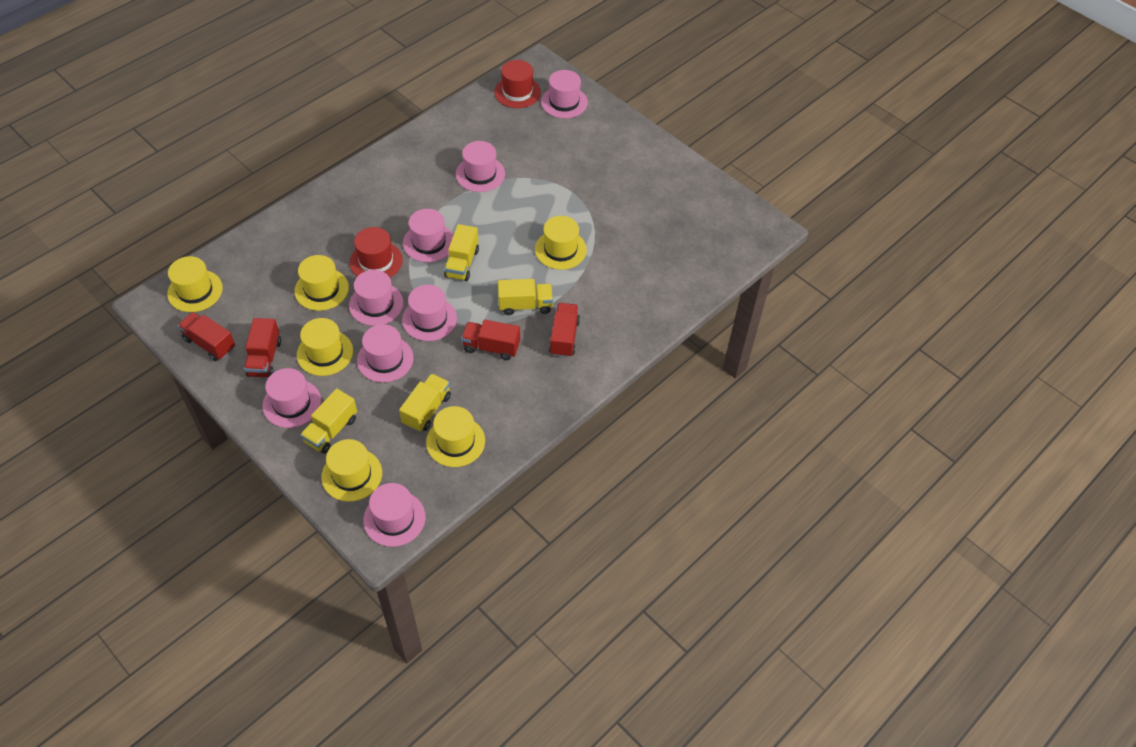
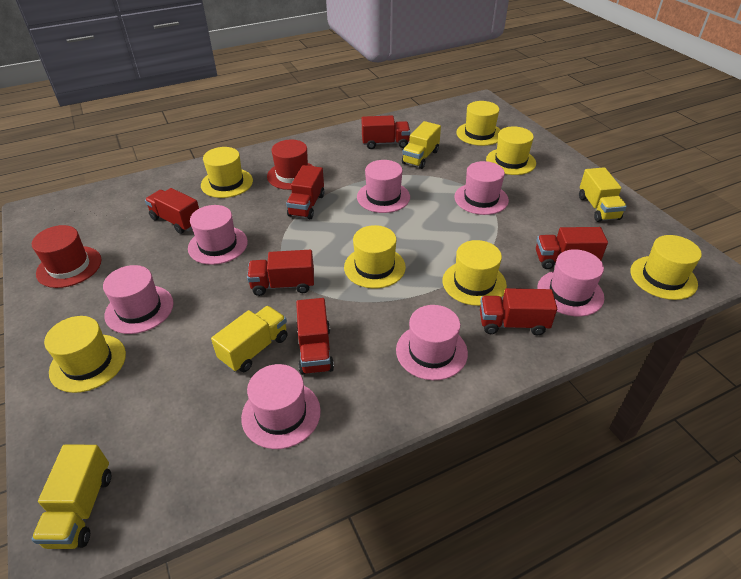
pink hat: [262,368,321,428] [349,270,404,326] [357,324,414,383] [363,483,426,547] [402,285,457,341] [403,209,453,263] [456,141,505,192] [541,70,588,118] = 8 -> [103,265,174,334] [188,205,248,265] [241,364,321,449] [357,160,410,213] [396,305,468,380] [454,161,509,215] [537,249,604,316] = 7
red truck: [177,312,235,361] [244,318,281,378] [461,319,520,360] [549,303,580,358] = 4 -> [145,188,199,234] [247,250,314,296] [286,165,325,219] [296,298,334,375] [362,115,410,149] [480,288,557,335] [536,227,608,269] = 7
yellow hat: [167,256,223,312] [295,255,349,311] [297,318,353,376] [321,439,382,502] [426,406,485,467] [535,216,587,270] = 6 -> [44,316,126,393] [201,147,253,198] [344,225,406,288] [443,240,507,306] [456,101,500,146] [486,126,536,175] [630,235,702,300] = 7

